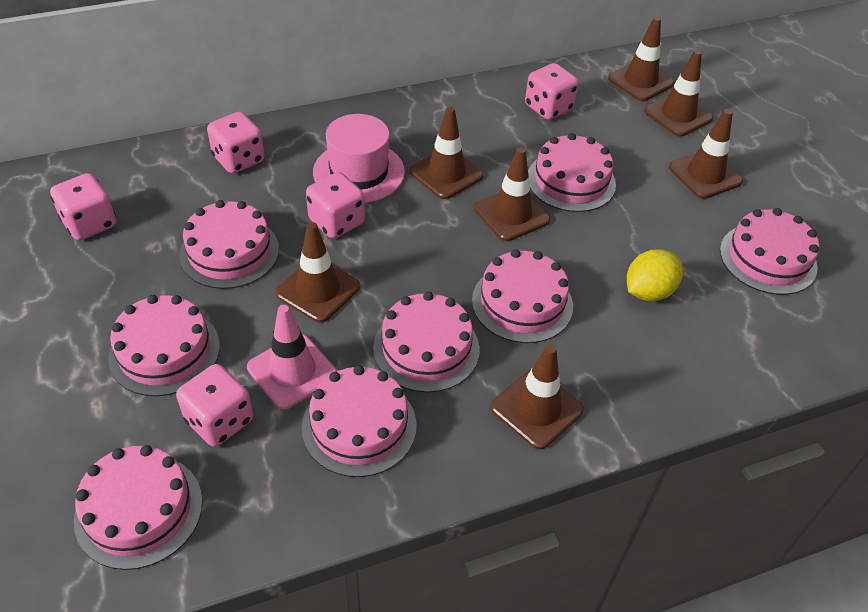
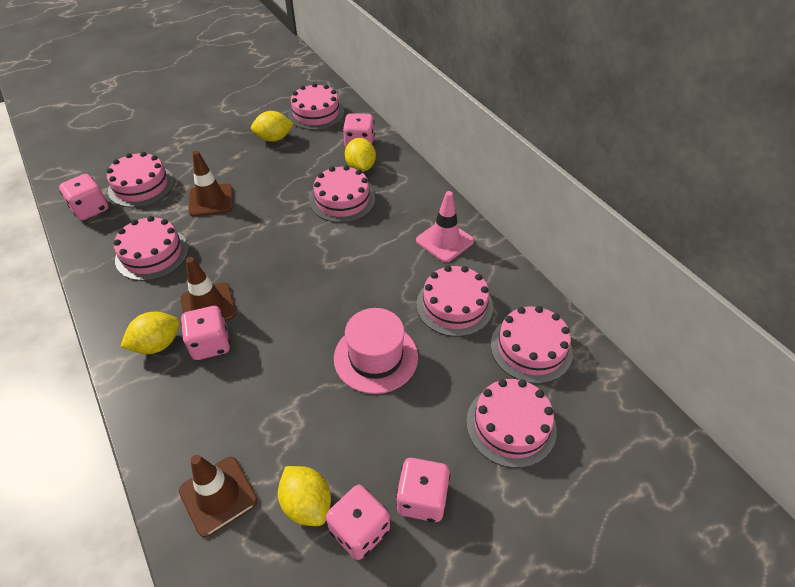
brown traffic cone: [275,222,360,323] [409,107,483,199] [474,147,550,241] [490,344,584,449] [608,17,674,101] [644,50,713,137] [669,109,743,199] = 7 -> [179,455,258,537] [180,257,236,321] [189,151,233,217] = 3
pink cake: [74,445,203,570] [108,295,220,396] [179,200,279,289] [302,365,417,477] [373,292,480,393] [472,249,573,343] [528,133,616,212] [720,208,819,295] = 8 -> [107,152,174,207] [114,216,189,281] [288,83,344,130] [310,165,375,223] [417,265,493,337] [466,379,557,468] [491,306,573,384] = 7
yellow lemon: [627,249,683,301] = 1 -> [120,312,180,354] [251,111,294,142] [278,466,331,526] [345,138,376,172] = 4

